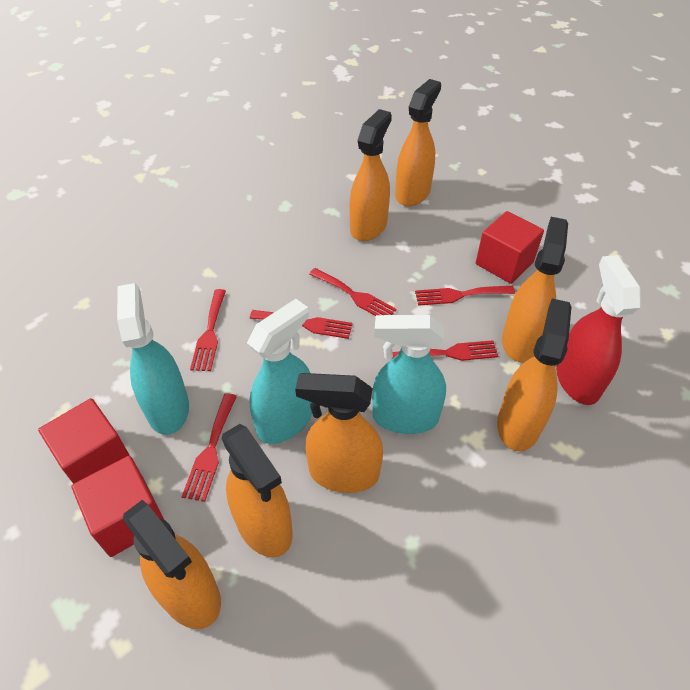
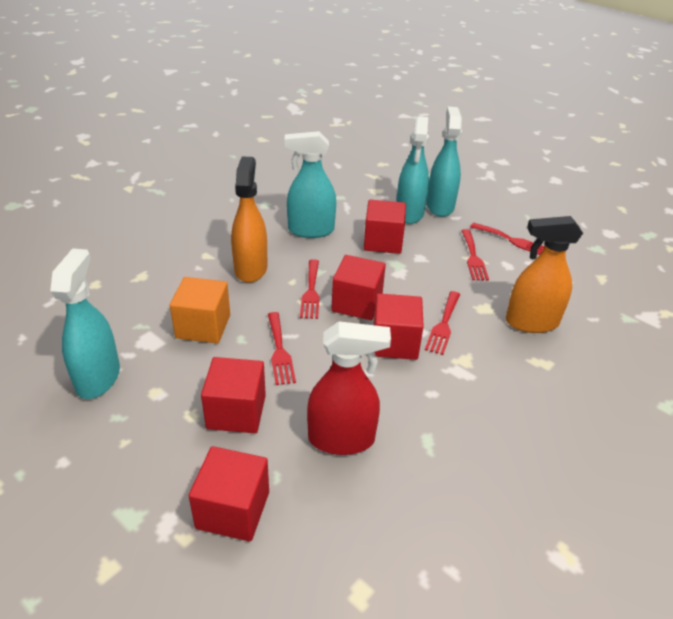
orange cube: none = 0 -> [170,277,230,343] = 1
orange spray bottle: [123,500,221,629] [222,424,293,557] [295,373,383,493] [350,109,392,241] [395,79,441,206] [497,298,571,451] [502,217,568,362] = 7 -> [231,157,267,283] [506,216,583,333] = 2
red cube: [38,398,130,484] [71,456,164,557] [476,211,544,284] = 3 -> [189,446,269,542] [201,357,266,433] [331,255,386,320] [364,200,406,254] [373,293,424,360] = 5
red fork: [182,393,237,502] [190,289,226,371] [250,310,353,339] [309,268,397,316] [392,340,498,361] [415,286,515,306] = 6 -> [268,312,296,385] [300,259,320,319] [425,291,460,355] [461,229,489,281] [470,222,545,255] = 5
turquoise spray bottle: [117,283,189,435] [247,299,312,444] [372,315,446,434] = 3 -> [50,249,120,399] [285,131,336,238] [396,116,429,224] [427,107,462,217] = 4

